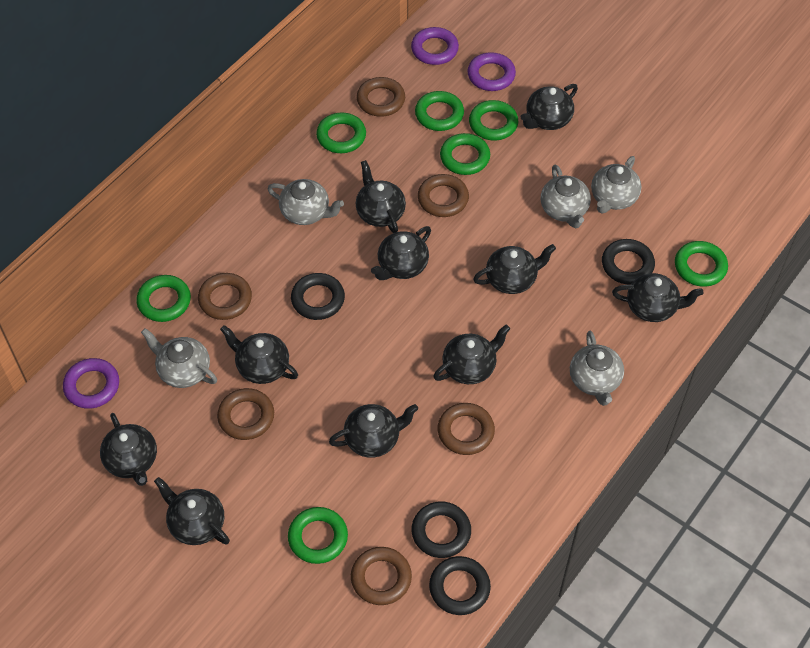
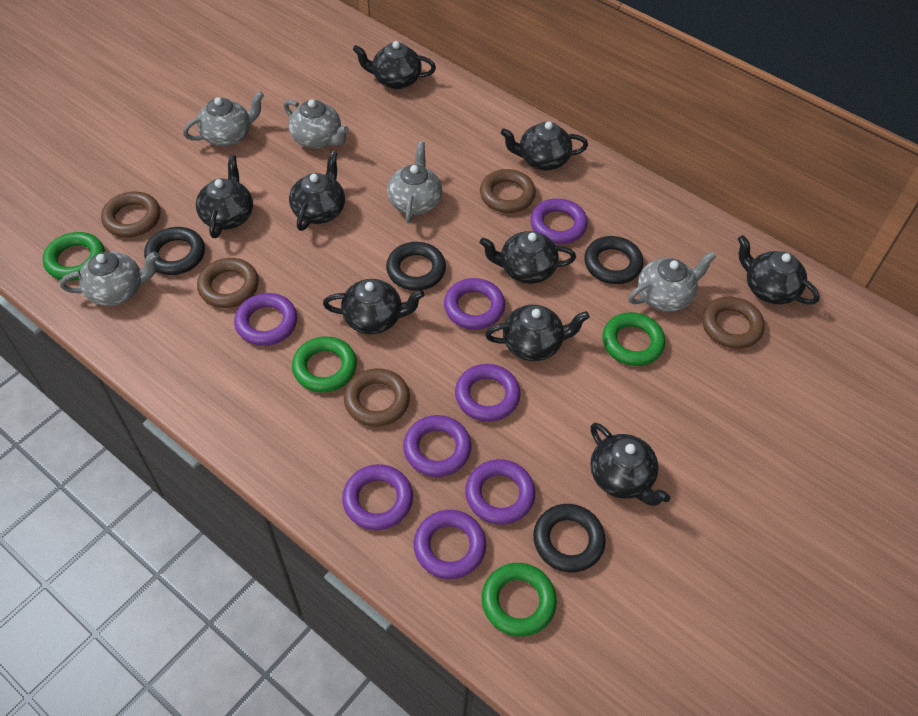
black teapot: [100,413,157,486] [154,477,230,545] [220,325,298,384] [329,404,418,458] [356,160,406,233] [371,226,431,280] [433,325,510,384] [473,244,556,294] [521,84,578,130] [612,273,704,322] = 10 -> [196,155,253,238] [289,151,345,231] [323,279,425,334] [353,41,436,89] [479,231,576,284] [485,305,589,361] [501,122,588,171] [590,423,670,506] [738,235,820,305] = 9
brown ring: [198,273,252,320] [217,388,274,440] [351,547,412,605] [357,77,405,117] [418,174,469,217] [437,403,495,455] = 6 -> [101,191,161,238] [197,258,259,308] [344,368,410,427] [480,169,536,213] [702,296,765,349] = 5
green ring: [136,275,191,322] [288,507,348,564] [316,113,366,153] [415,91,464,131] [440,133,490,175] [469,100,518,140] [675,241,728,287] = 7 -> [43,232,105,281] [292,336,357,392] [482,563,557,637] [603,312,665,366] = 4
purple ring: [63,358,119,409] [411,27,459,65] [467,52,516,91] = 3 -> [234,293,297,346] [342,464,413,530] [403,415,472,477] [414,510,486,579] [444,278,505,330] [455,364,521,422] [465,459,535,525] [530,199,588,244] = 8

